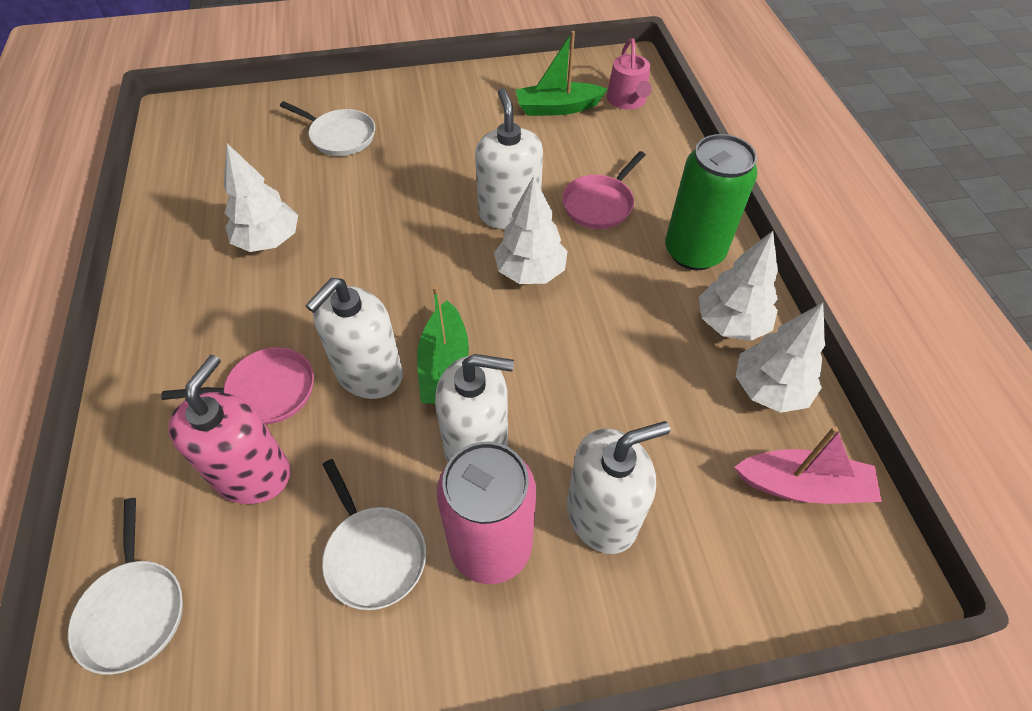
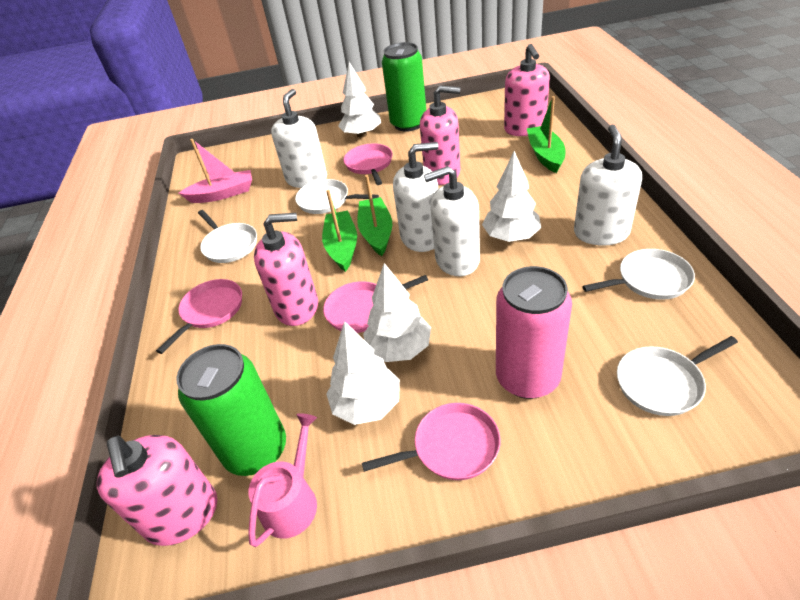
green boat: [417,286,469,404] [516,31,607,116] = 2 -> [322,190,357,272] [357,175,392,256] [527,96,565,173] = 3
green can: [665,134,757,270] = 1 -> [176,344,286,476] [382,42,426,132] = 2
pink pan: [161,347,314,424] [562,151,646,229] = 2 -> [156,279,242,354] [323,275,428,333] [343,144,393,185] [362,403,501,480] = 4
pink soap dispenser: [168,355,291,504] = 1 -> [97,435,217,546] [254,213,318,326] [420,86,461,185] [504,44,550,136] = 4
white pan: [68,498,183,675] [280,101,375,156] [322,459,426,610] = 3 -> [198,210,257,263] [295,179,379,214] [582,249,695,300] [617,336,738,416] = 4

